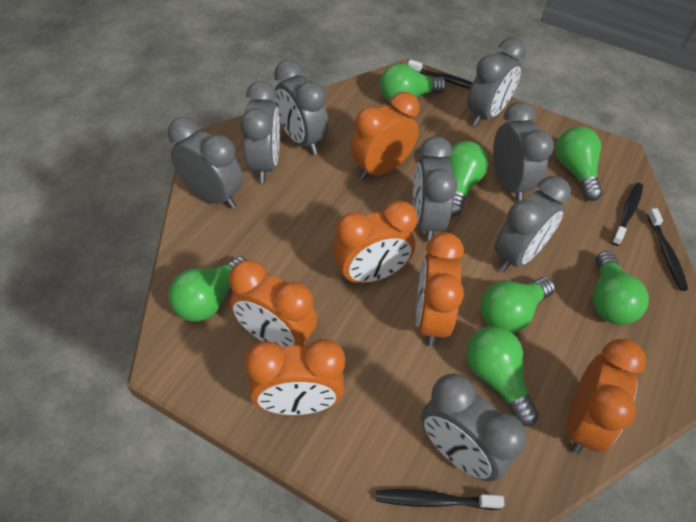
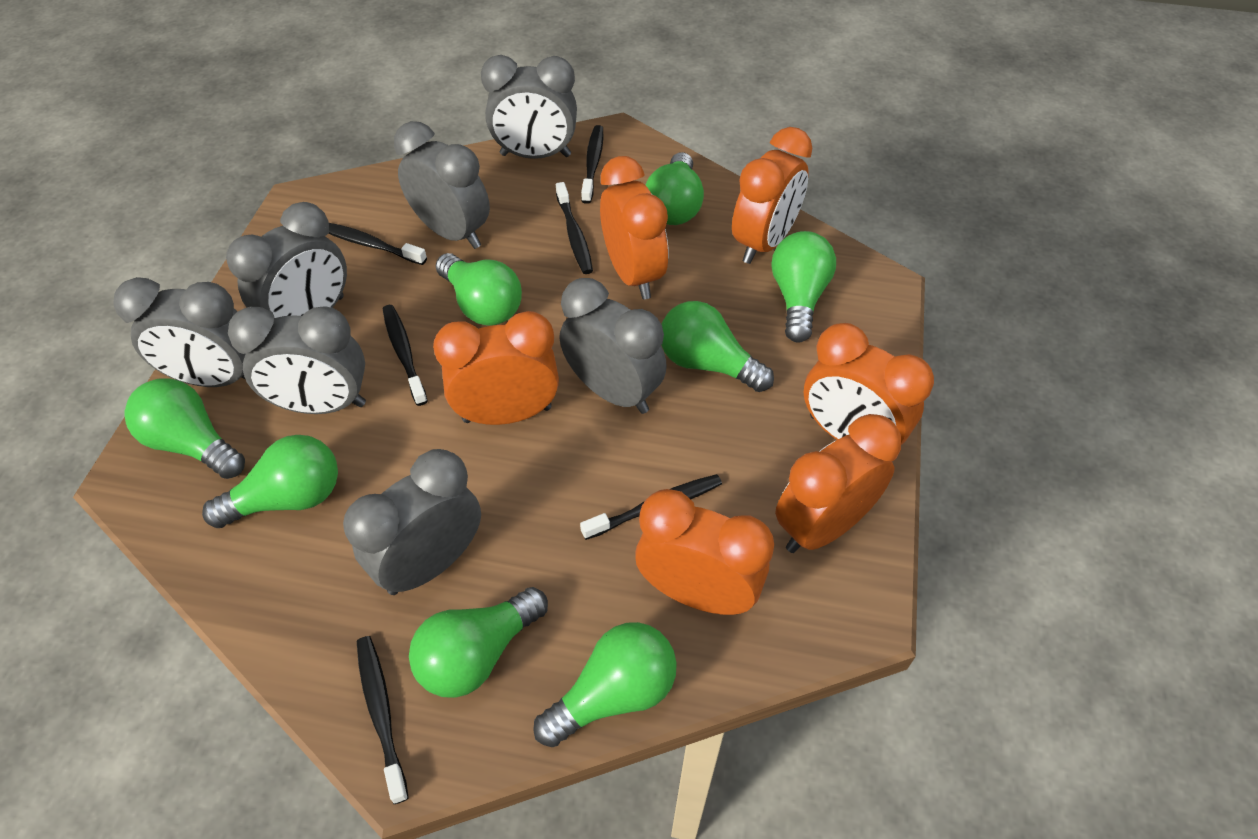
black toothbrush: [376,489,504,510] [408,60,473,89] [612,183,643,246] [647,208,688,291] = 4 -> [328,223,427,265] [357,636,409,804] [383,305,428,406] [556,182,593,274] [580,474,722,540] [581,125,603,204] = 6
green light bulb: [168,256,247,322] [380,63,446,102] [446,141,488,216] [466,326,539,426] [480,277,555,333] [556,126,603,201] [592,251,649,325] = 7 -> [124,378,245,479] [202,435,338,528] [409,587,548,698] [436,253,522,325] [533,622,677,747] [646,152,704,225] [661,301,774,392] [772,231,836,343] = 8
grey clock: [168,117,243,209] [240,81,280,183] [274,59,329,155] [413,136,457,242] [421,374,527,482] [467,37,526,126] [493,102,554,202] [494,176,571,272] = 8 -> [113,277,246,387] [226,202,347,318] [228,306,366,414] [343,449,481,595] [394,121,490,249] [481,55,577,159] [560,278,667,414] = 7

